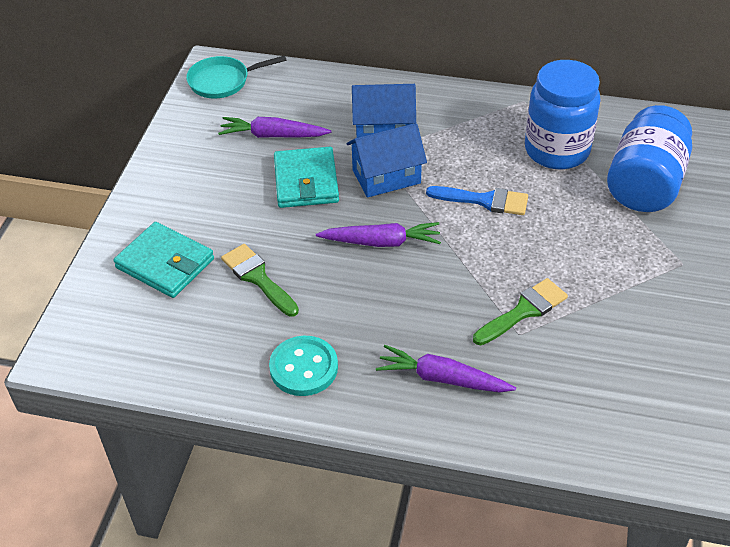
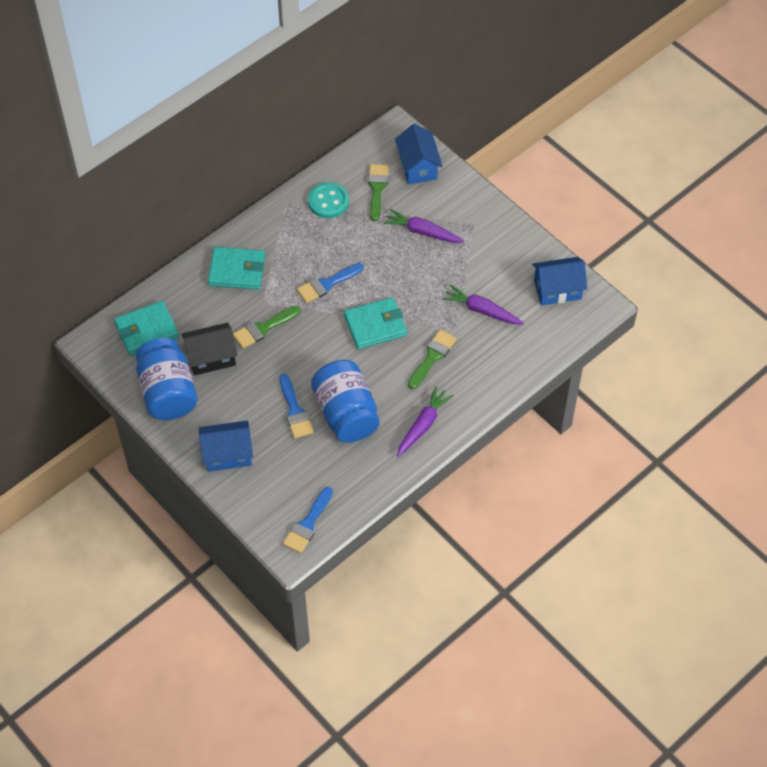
black house: none = 0 -> [181,322,238,375] = 1
blue brush: [426,186,528,215] = 1 -> [279,374,314,439] [283,487,333,554] [297,263,364,303] = 3
blue house: [347,123,427,198] [352,84,416,138] = 2 -> [199,420,253,472] [395,124,442,184] [532,257,587,305] = 3
green brush: [221,244,299,317] [473,278,568,345] = 2 -> [233,306,300,349] [368,164,389,221] [408,330,457,389] = 3
turquoise pan: [186,56,287,99] = 1 -> none = 0
turquoise wallet: [113,222,214,298] [274,147,339,208] = 2 -> [114,301,179,356] [208,247,265,290] [344,297,407,349] = 3

